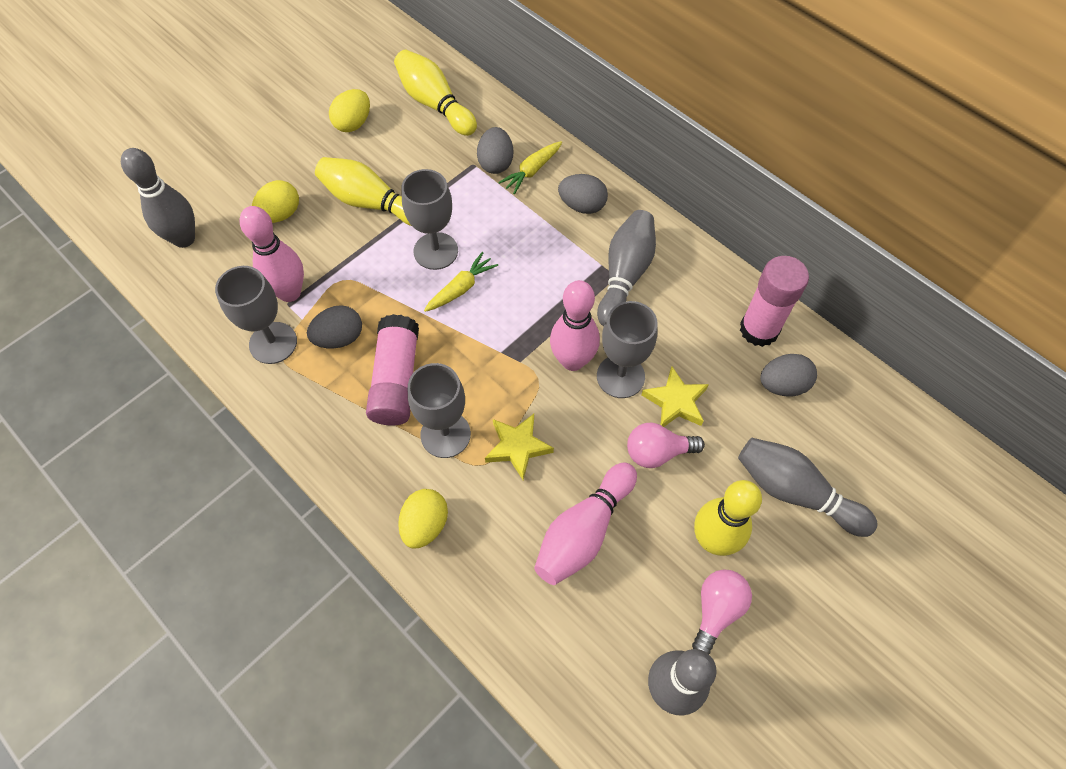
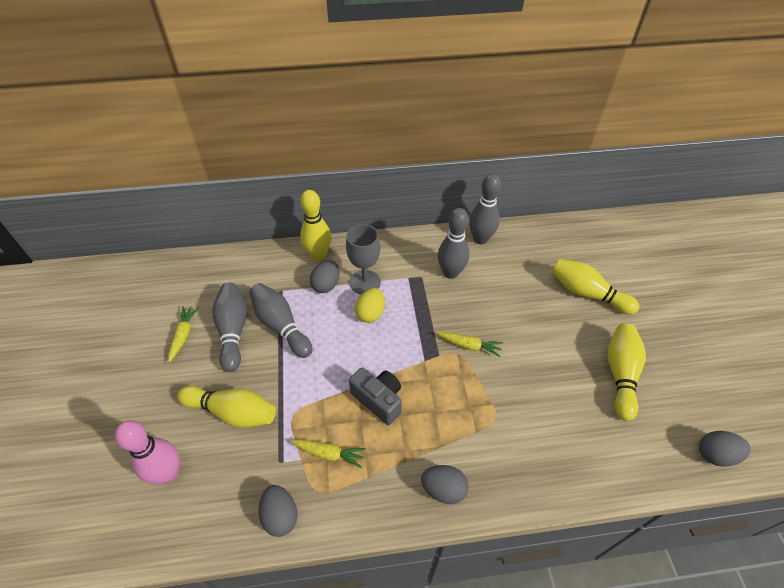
grey camera: none = 0 -> [349,367,402,425] = 1
grey goblet: [215,266,297,364] [401,169,458,270] [408,363,471,458] [597,301,658,398] = 4 -> [346,224,381,294] = 1
pink bowling pin: [240,206,304,302] [534,463,637,585] [550,280,600,371] = 3 -> [115,420,180,484] = 1
pink glue stick: [366,314,419,426] [740,256,809,347] = 2 -> none = 0
pink light bulb: [627,422,705,468] [692,569,752,654] = 2 -> none = 0
yellow bowling pin: [315,157,411,226] [394,50,477,136] [694,480,762,556] = 3 -> [177,386,276,428] [300,190,332,261] [552,259,640,315] [607,323,646,421] = 4
yellow carrot: [424,252,498,312] [498,141,562,194] = 2 -> [168,306,199,362] [290,439,366,468] [437,332,503,357] = 3
yellow egg: [252,180,299,223] [329,89,370,132] [398,489,448,549] = 3 -> [355,288,385,323] = 1
yellow star: [485,414,554,480] [641,366,709,427] = 2 -> none = 0

